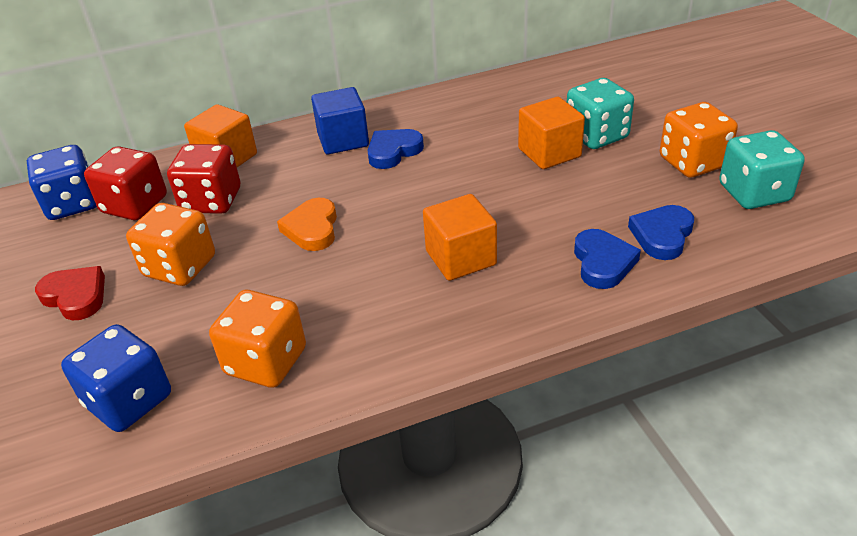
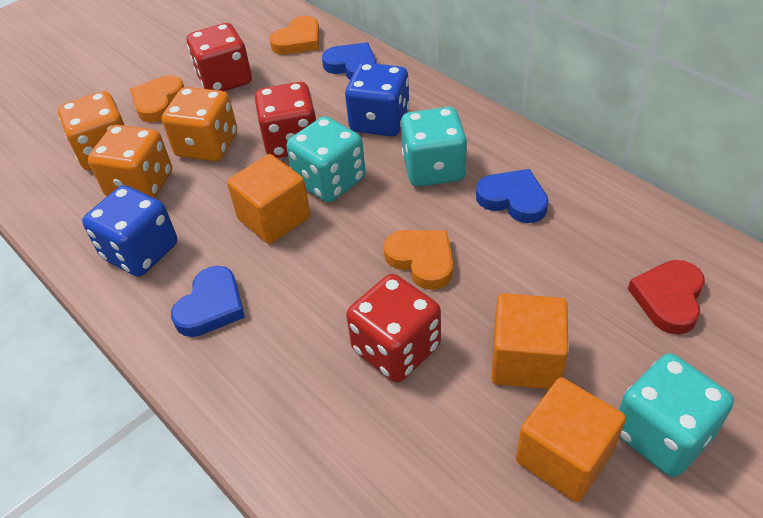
blue cube: [311,87,369,154] = 1 -> none = 0
orange heart: [277,198,337,251] = 1 -> [130,76,184,123] [270,16,320,55] [383,230,453,290] = 3
red dice: [84,146,167,220] [167,144,240,214] = 2 -> [187,23,252,91] [255,82,316,158] [346,274,441,382] = 3
turquoise dice: [567,78,634,149] [719,130,805,209] = 2 -> [287,116,366,202] [401,107,467,187] [619,353,734,477] = 3

